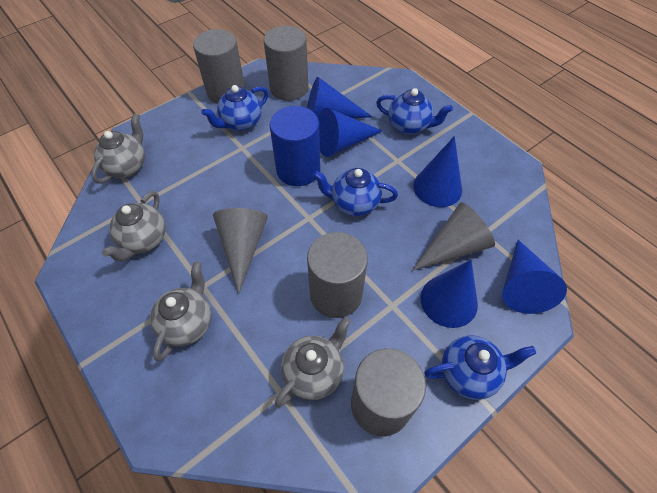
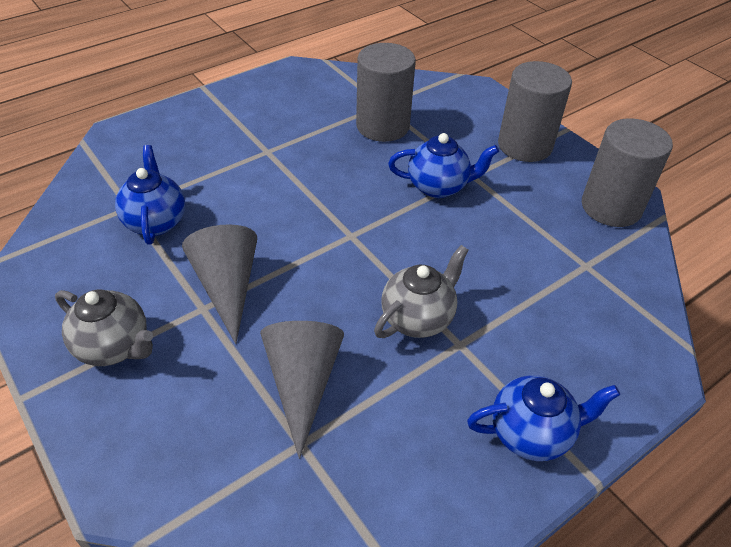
blue cone: [307,77,372,119] [318,108,382,157] [413,136,462,207] [421,260,478,328] [502,240,567,314] = 5 -> none = 0
blue cylinder: [270,106,320,186] = 1 -> none = 0
blue teapot: [201,85,269,131] [313,168,398,216] [376,88,453,135] [424,335,536,400] = 4 -> [115,145,185,245] [388,133,499,198] [467,375,620,461] = 3
grey cylinder: [193,29,245,104] [264,26,308,101] [307,232,368,318] [351,348,426,436] = 4 -> [356,43,416,142] [498,61,572,162] [582,118,673,227] = 3
grey teapot: [91,113,145,184] [102,191,166,262] [150,262,211,361] [275,317,351,407] = 4 -> [55,289,153,366] [374,245,469,338] = 2

